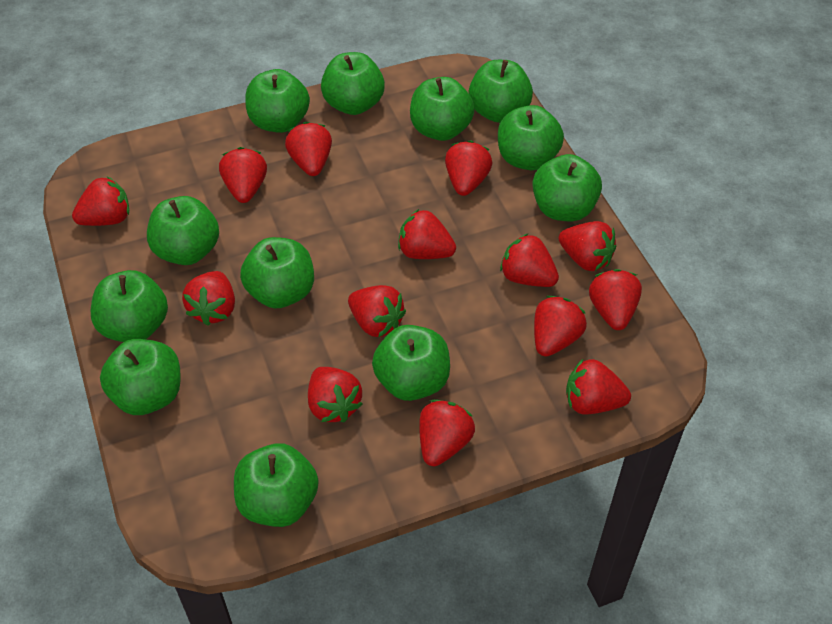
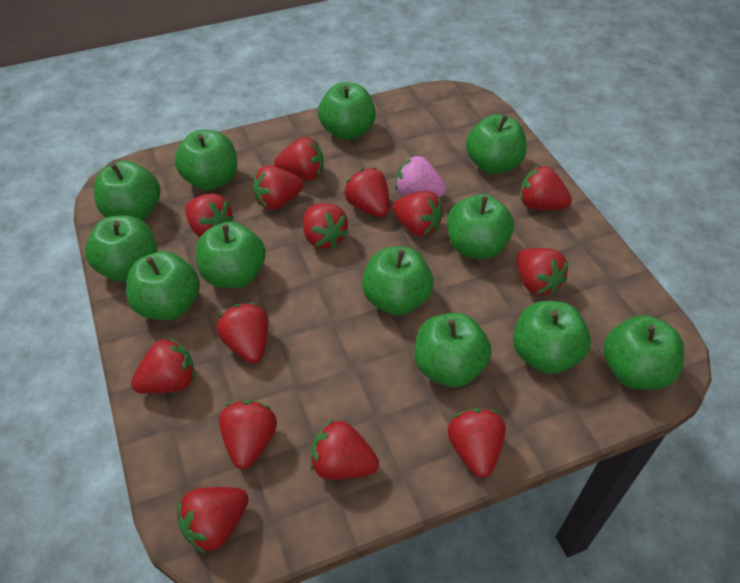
pink strawberry: none = 0 -> [395,155,446,197] = 1

